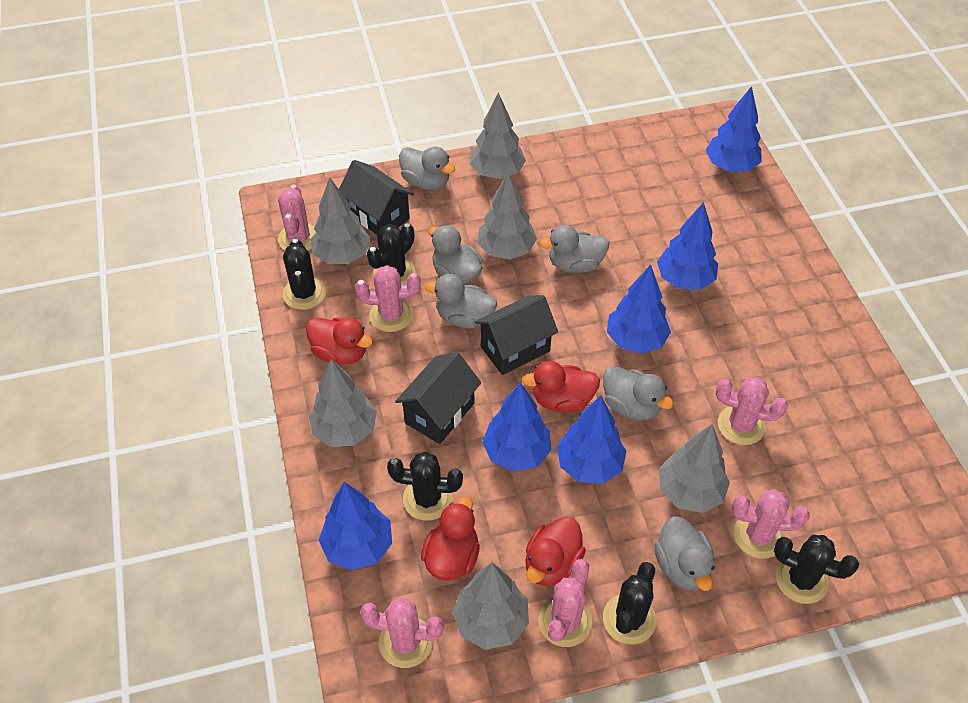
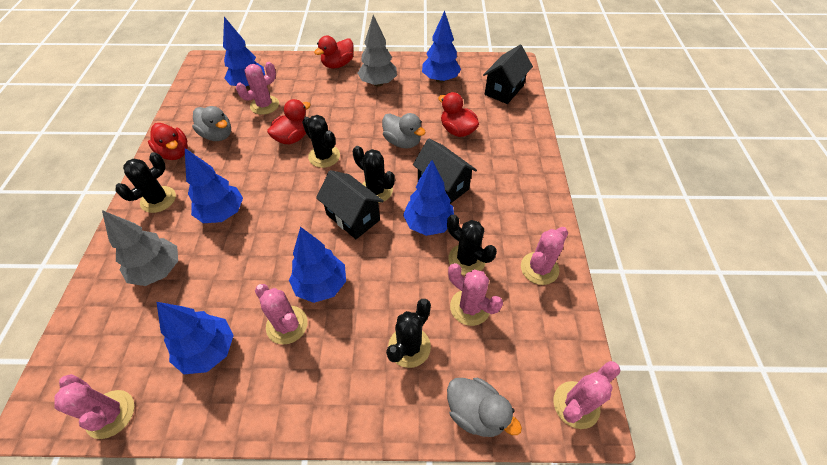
grey duck: [399,147,455,190] [424,274,497,329] [428,225,483,285] [539,225,609,273] [603,366,673,421] [654,516,715,591] = 6 -> [192,106,231,141] [382,113,426,148] [447,378,522,437] = 3
grey tree: [309,359,377,447] [311,177,371,264] [452,563,529,650] [470,93,526,179] [477,172,537,260] [659,424,730,513] = 6 -> [102,210,178,286] [358,15,397,87] = 2

